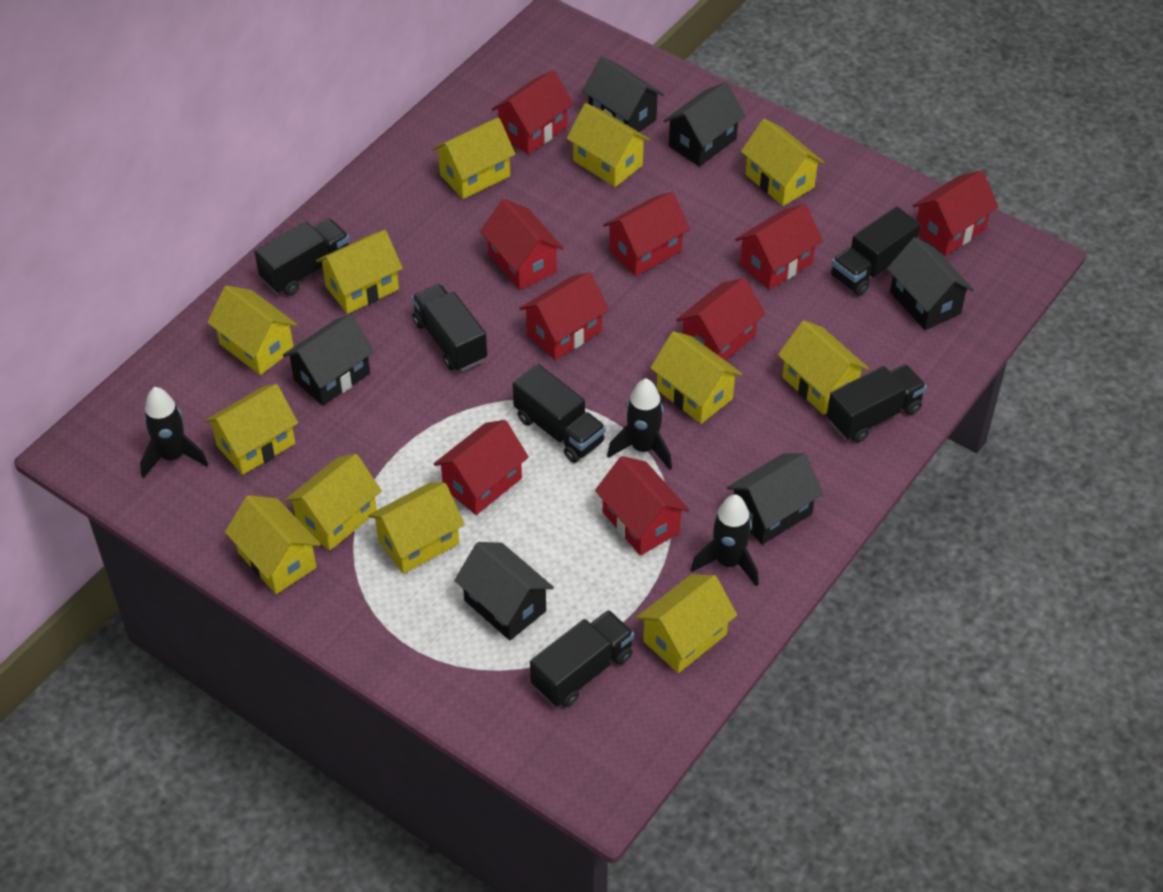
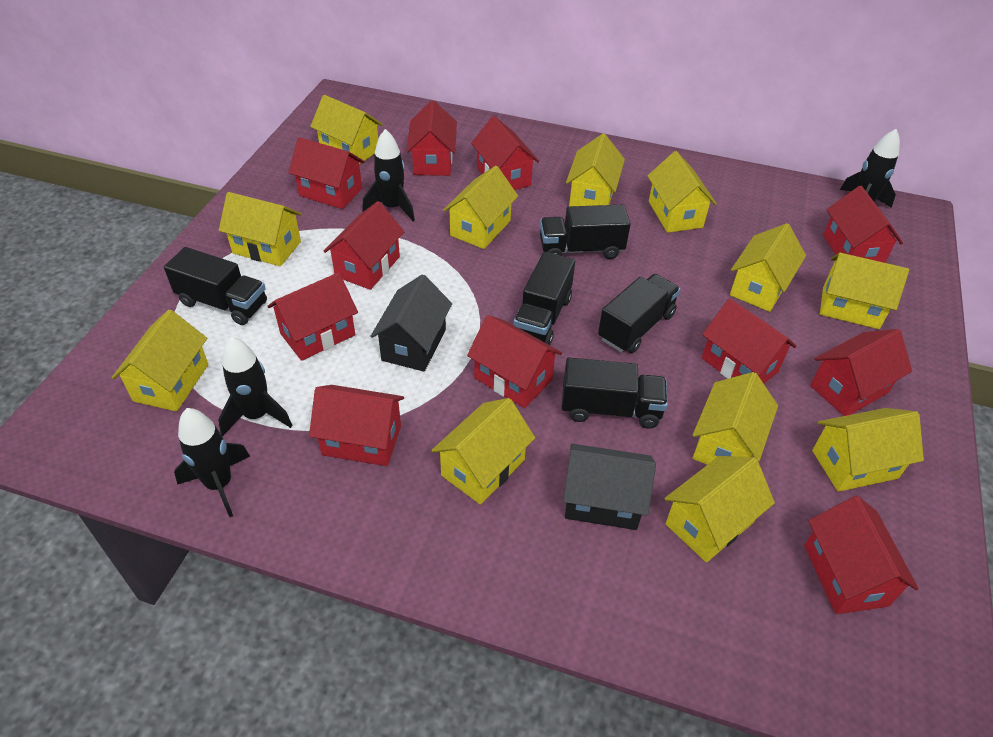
black house: [283,315,374,406] [454,542,554,640] [582,57,664,132] [663,82,745,167] [727,453,823,545] [887,237,974,330] = 6 -> [370,274,452,372] [563,444,656,530] = 2
black rocket: [140,387,208,478] [607,378,672,470] [691,494,759,586] = 3 -> [174,408,250,517] [218,336,293,436] [362,129,415,221] [840,129,900,208] = 4
black truck: [254,219,350,296] [412,284,487,371] [513,364,606,463] [530,610,634,707] [827,364,927,443] [831,206,921,296] = 6 -> [164,247,267,325] [513,252,575,345] [540,204,630,259] [562,358,668,429] [598,274,681,353] = 5
red house: [434,420,529,515] [480,199,563,290] [492,70,574,155] [519,272,609,360] [595,456,689,556] [603,192,690,276] [676,278,765,361] [735,204,823,290] [912,171,998,256] = 9 -> [267,272,358,361] [288,137,365,209] [309,385,404,466] [324,201,405,290] [406,100,457,176] [467,315,562,408] [471,116,539,190] [702,299,797,383] [804,496,919,614] [810,329,912,416] [823,186,903,263] = 11

